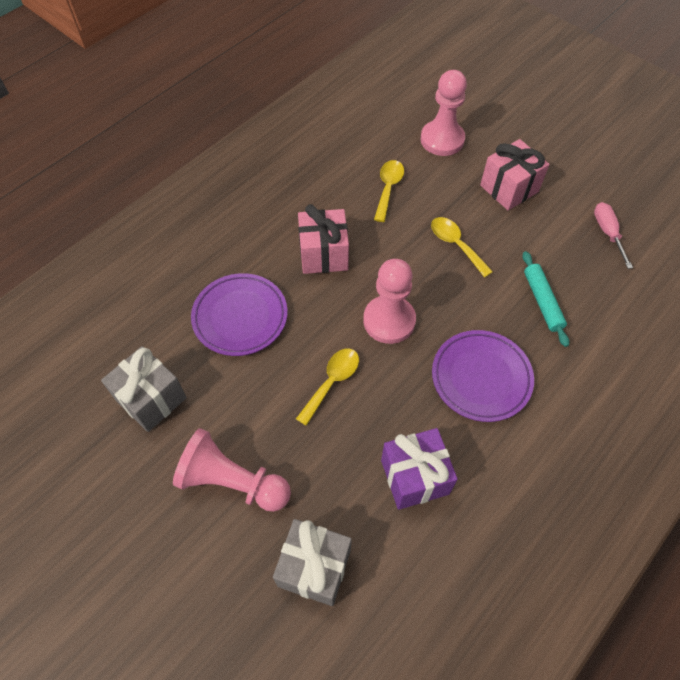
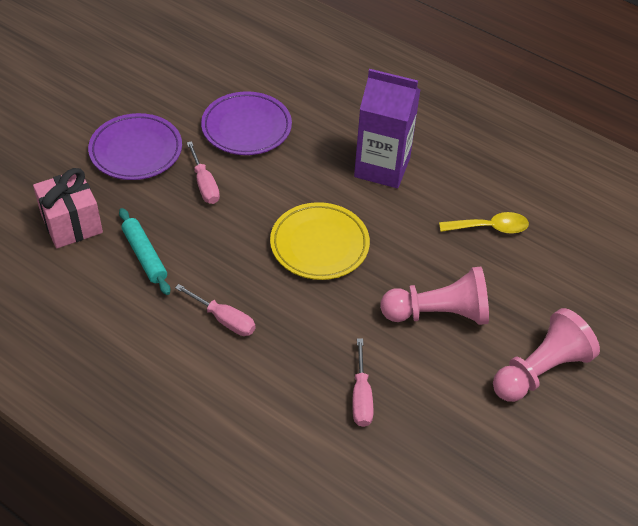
grey gift: [101,346,187,432] [273,519,352,606] = 2 -> none = 0
pink gift: [298,204,349,274] [480,139,549,210] = 2 -> [33,168,103,248] = 1
pink pawn: [173,428,291,512] [363,259,416,344] [421,70,467,156] = 3 -> [380,266,489,325] [493,308,600,402] = 2
pink screwdriver: [594,202,633,269] = 1 -> [175,284,255,336] [187,141,220,204] [352,338,373,427] = 3
purple carton: none = 0 -> [354,69,420,188] = 1
purple gift: [381,428,458,510] = 1 -> none = 0
yellow plate: none = 0 -> [270,202,370,280] = 1
yellow spoon: [296,349,359,426] [374,160,404,222] [431,217,493,278] = 3 -> [439,212,529,234] = 1

